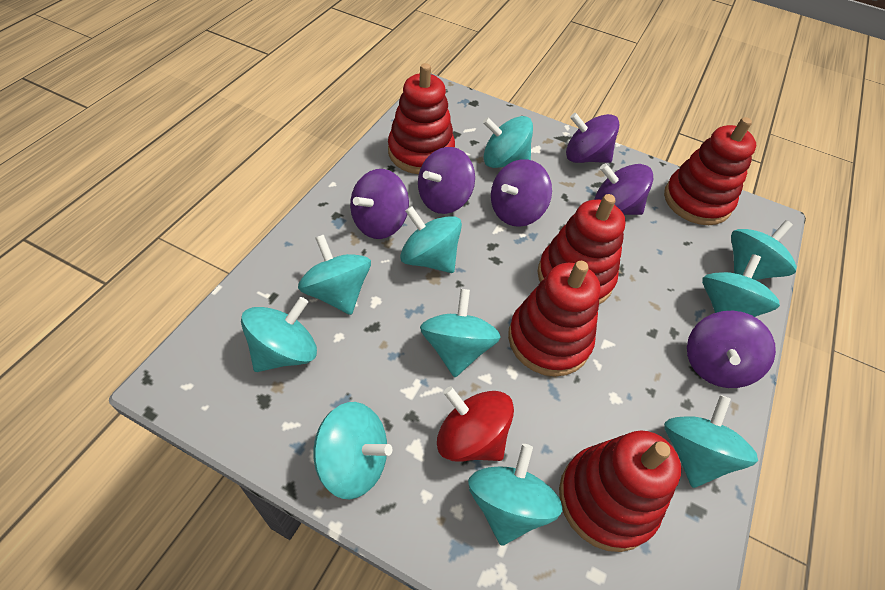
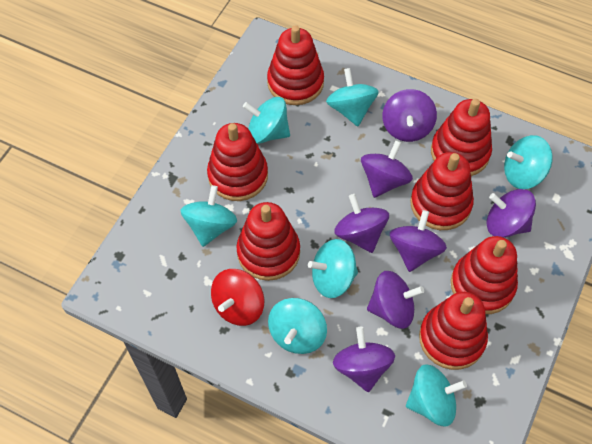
purple spinning top: [350,169,409,239] [418,147,475,214] [491,159,552,227] [566,113,619,163] [594,163,653,215] [687,311,776,388] = 6 -> [333,327,395,392] [334,194,389,253] [361,140,413,198] [367,271,424,329] [382,89,437,142] [390,210,447,272] [487,189,536,238] = 7
red stacking toy: [388,63,455,174] [508,261,601,377] [537,194,626,304] [559,430,681,552] [664,117,756,225] = 5 -> [207,123,268,201] [236,202,300,281] [267,25,324,105] [410,152,474,230] [419,292,488,370] [431,99,492,176] [451,236,518,314] = 7
turquoise spinning top: [241,297,317,372] [298,235,371,315] [314,402,392,499] [400,206,462,273] [420,289,501,377] [468,444,562,546] [483,116,533,168] [664,395,758,488] [702,254,780,317] [731,220,797,280] = 10 -> [181,185,237,247] [243,97,290,144] [268,298,327,354] [308,239,358,298] [326,68,379,126] [406,364,467,426] [504,135,553,189] = 7

